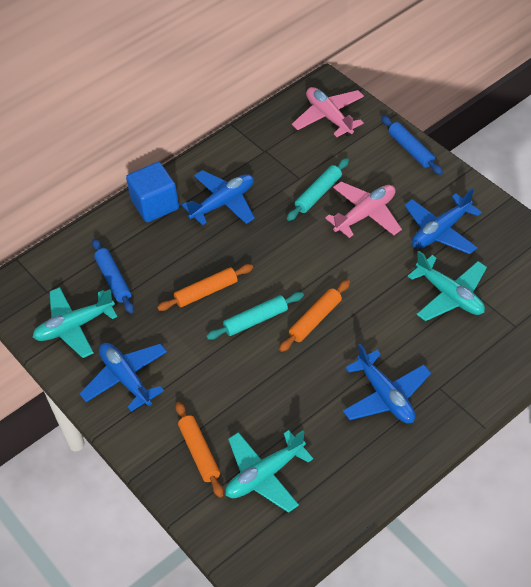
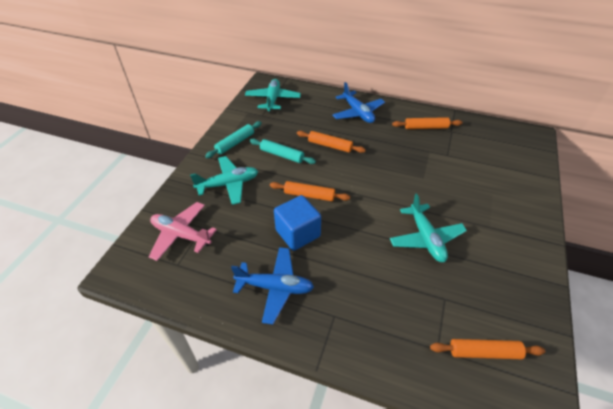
blue plane: [80,343,167,412] [182,170,255,225] [343,344,431,424] [404,188,482,254] = 4 -> [231,247,314,324] [332,82,385,123] = 2
blue rolling pin: [92,239,134,313] [381,116,443,175] = 2 -> none = 0
orange rolling pin: [157,264,253,311] [175,402,224,498] [279,280,350,352] = 3 -> [270,181,350,201] [297,131,366,153] [392,117,463,129] [430,339,545,359] = 4
pink plane: [292,87,364,137] [325,182,402,238] = 2 -> [149,202,217,261] = 1

